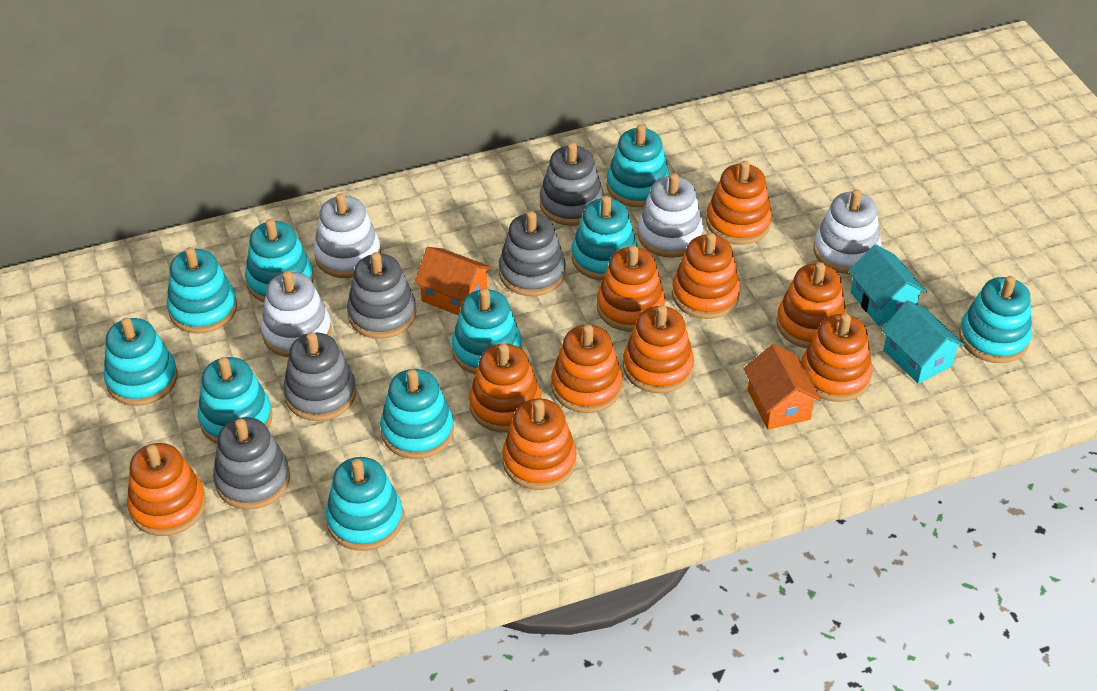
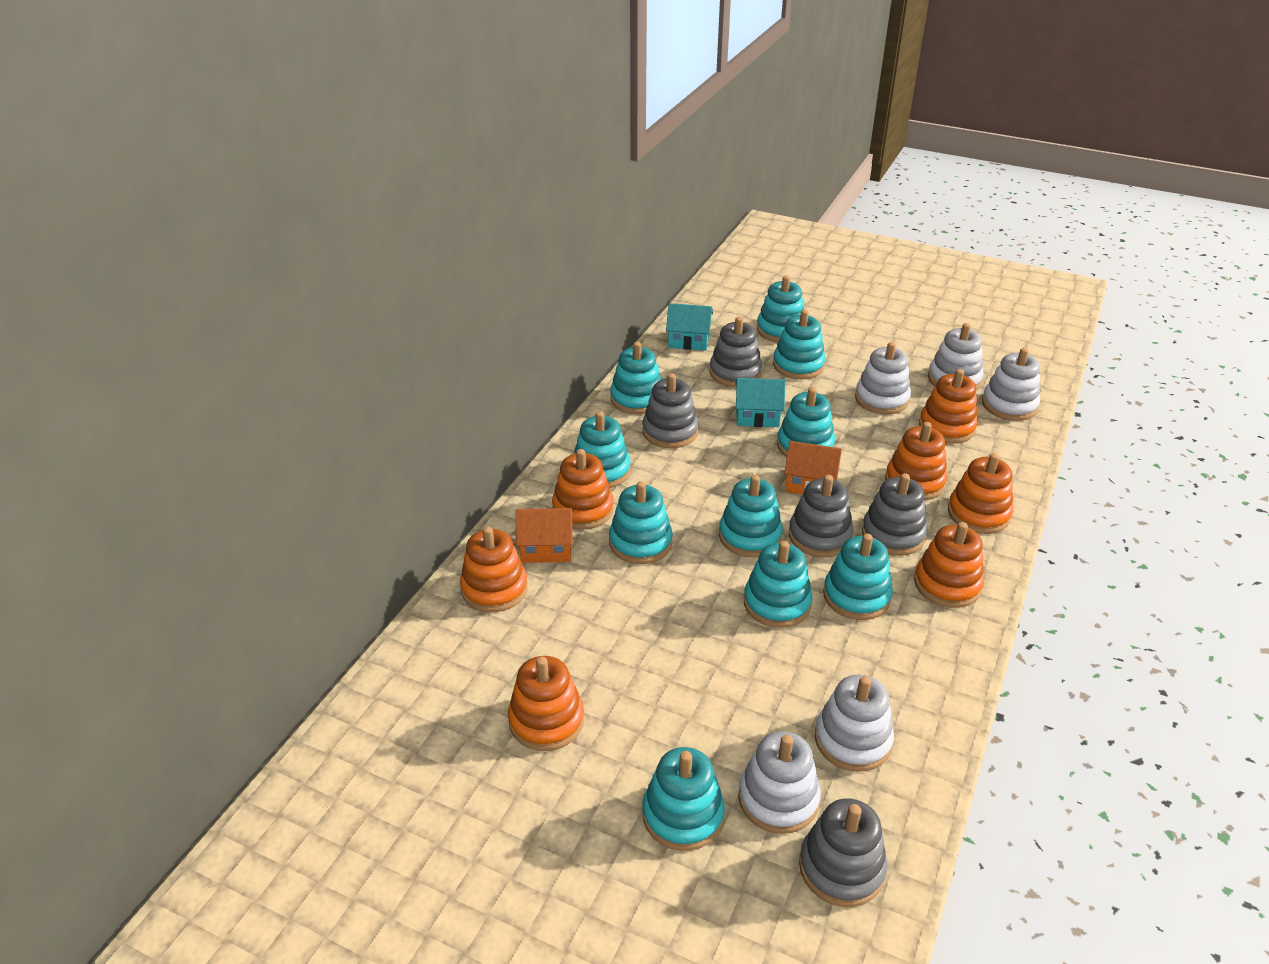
orange stacking toy: [127,443,206,536] [469,344,541,432] [502,398,577,490] [551,324,623,413] [597,245,665,332] [623,305,694,393] [672,233,740,319] [706,161,772,245] [776,262,847,348] [801,313,873,402] = 10 -> [460,526,528,612] [508,656,584,751] [552,449,614,530] [885,422,948,500] [914,522,984,608] [919,369,978,444] [948,453,1013,534] = 7
white stacking toy: [261,271,332,357] [314,193,381,278] [638,173,704,258] [813,189,881,274] = 4 -> [738,731,821,834] [815,675,894,772] [855,342,911,414] [928,323,983,390] [982,348,1040,421] = 5

